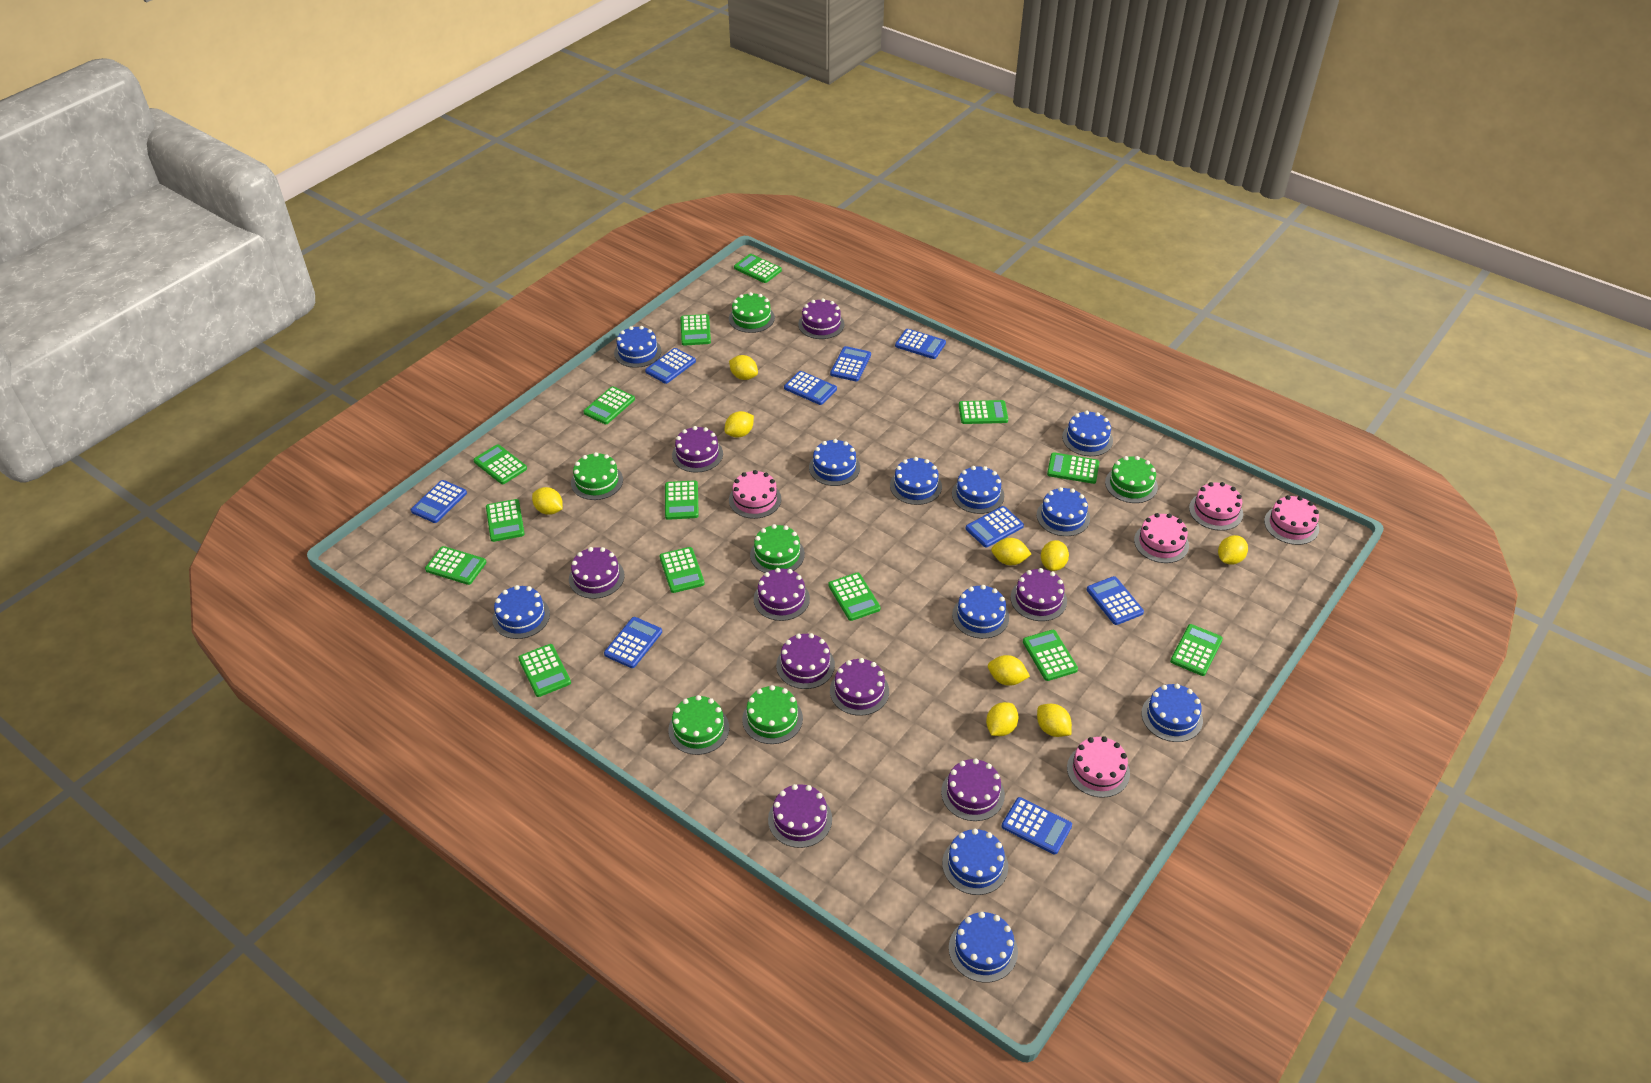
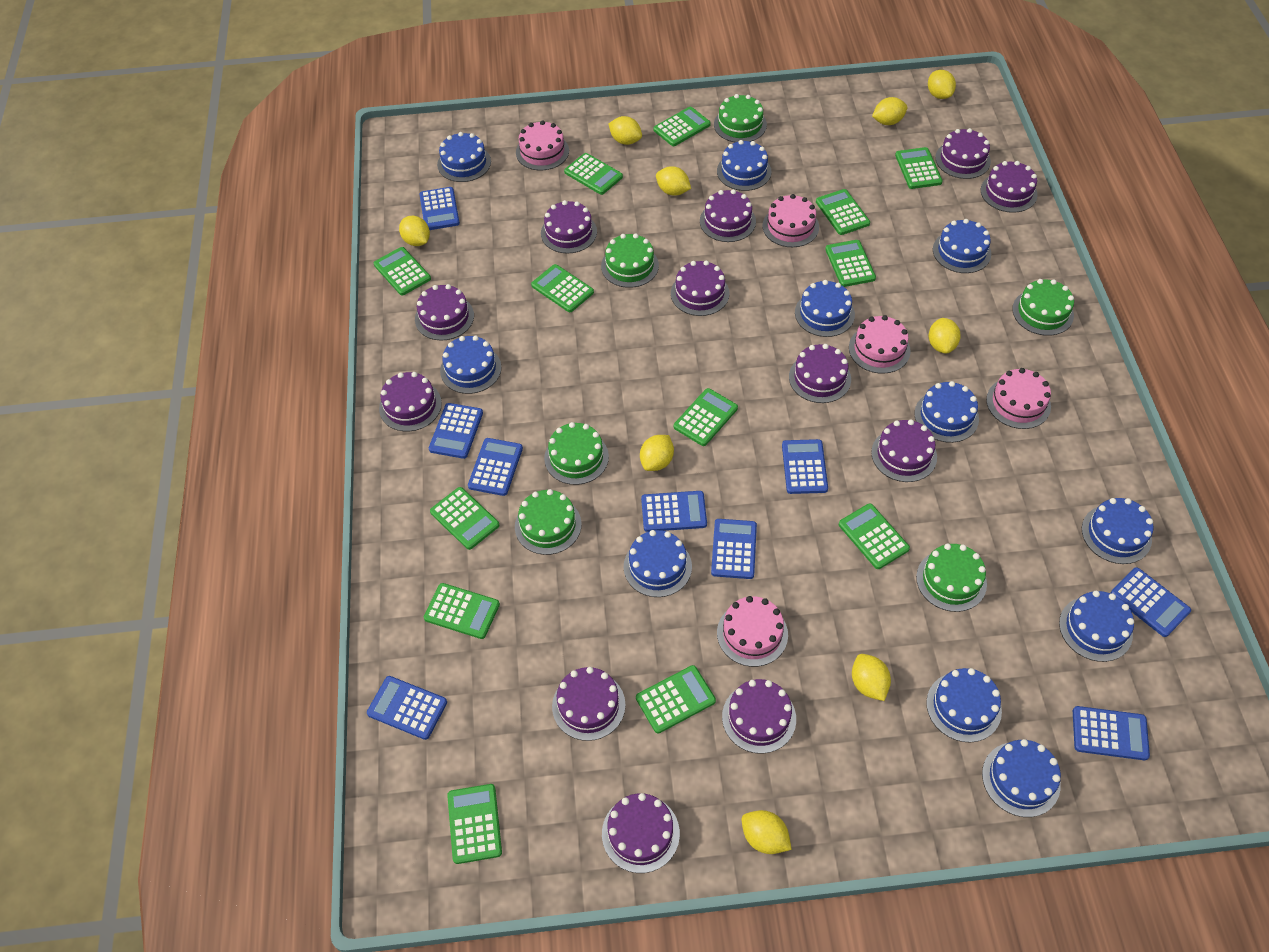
green calculator: [425,546,487,585] [473,444,527,484] [486,499,525,542] [518,644,571,697] [583,386,635,424] [659,547,705,593] [665,480,699,520] [680,314,711,346] [734,254,782,283] [828,572,881,621] [959,400,1008,424] [1023,630,1078,681] [1047,452,1099,484] [1170,624,1223,676] = 14 -> [374,247,431,296] [424,583,500,639] [430,487,500,550] [447,784,502,864] [531,264,594,312] [564,153,623,195] [636,665,716,734] [653,107,711,146] [674,388,738,446] [816,189,870,235] [825,240,876,287] [839,503,910,569] [895,147,943,189] = 13
purple cake: [569,547,625,599] [672,426,723,473] [754,568,810,621] [768,784,832,848] [776,633,835,689] [798,298,844,339] [830,658,889,716] [941,759,1005,821] [1011,568,1067,621] = 9 -> [379,372,442,432] [415,284,474,341] [541,200,597,253] [552,667,626,741] [602,793,680,873] [671,261,730,316] [700,189,756,242] [722,679,796,754] [789,344,851,403] [871,419,937,482] [935,128,991,179] [981,161,1037,213] = 12

